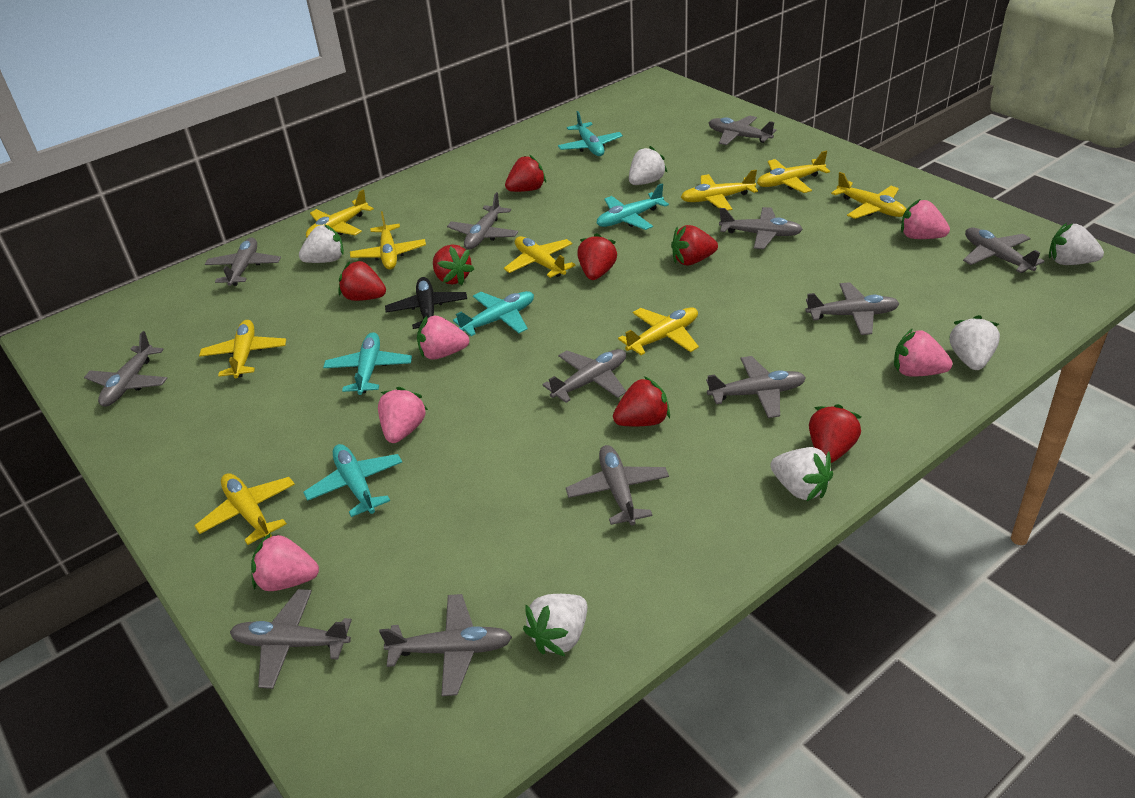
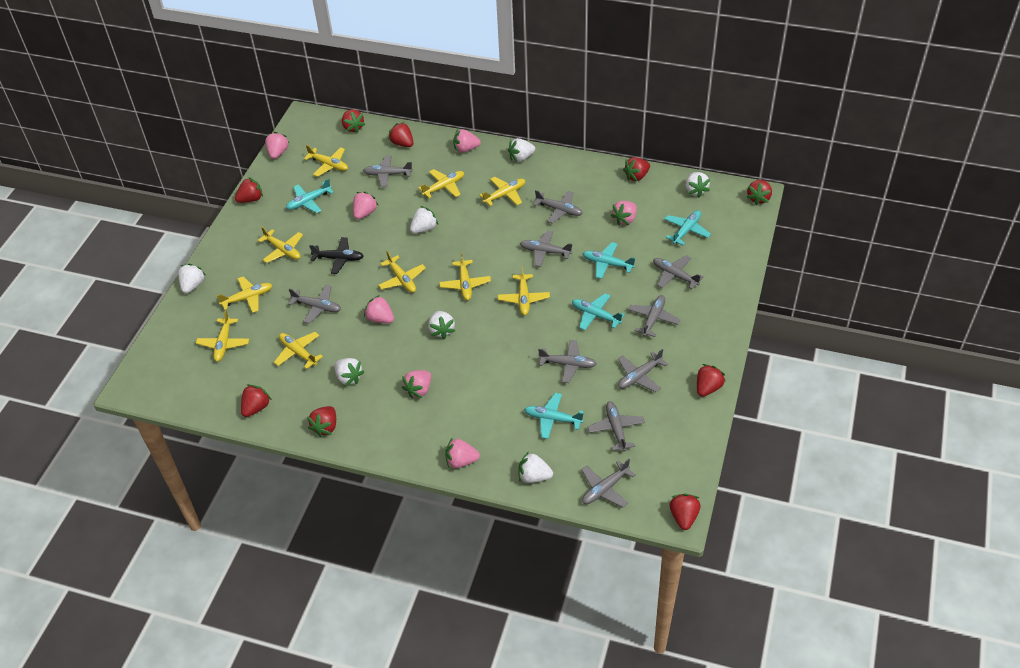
grey plane: [84,331,167,407] [205,238,281,286] [230,589,352,689] [379,594,512,696] [447,192,518,250] [542,349,626,403] [566,445,669,525] [706,356,806,418] [709,116,776,145] [719,207,803,249] [806,282,900,335] [963,228,1045,273] = 12 -> [288,285,341,324] [363,155,413,187] [520,230,572,267] [533,190,583,224] [538,340,597,383] [581,459,635,508] [588,401,645,452] [618,349,668,392] [628,295,680,337] [653,255,703,289] = 10
pink strawberry: [251,532,319,591] [378,387,428,443] [417,315,469,360] [894,328,952,377] [901,199,950,239] = 5 -> [265,132,289,159] [353,192,378,219] [364,295,394,323] [402,370,431,398] [445,437,480,468] [453,129,481,153] [611,201,637,226] = 7
red strawberry: [338,260,386,301] [433,244,474,285] [505,154,546,192] [577,233,617,280] [613,376,670,426] [671,225,718,265] [809,404,861,463] = 7 -> [235,177,263,203] [241,384,272,417] [307,406,336,437] [342,109,365,133] [388,122,413,147] [623,157,650,181] [669,494,700,530] [697,364,726,397] [747,180,772,205] = 9
white strawberry: [299,224,344,263] [523,594,587,656] [629,146,667,185] [770,447,833,502] [949,315,1000,370] [1049,223,1104,265] = 6 -> [178,264,206,294] [334,358,365,386] [410,206,438,233] [428,311,455,339] [508,138,535,162] [518,452,553,483] [686,172,710,197] = 7
yellow plane: [194,473,295,545] [199,320,286,378] [306,189,374,237] [350,211,426,269] [504,236,576,278] [618,307,699,355] [681,170,758,211] [757,151,830,193] [831,172,907,219] = 9 -> [196,310,249,362] [217,276,272,313] [258,227,303,263] [274,332,323,369] [304,145,348,177] [378,251,426,293] [418,169,464,198] [439,252,491,300] [479,177,525,206] [498,266,550,315] = 10

